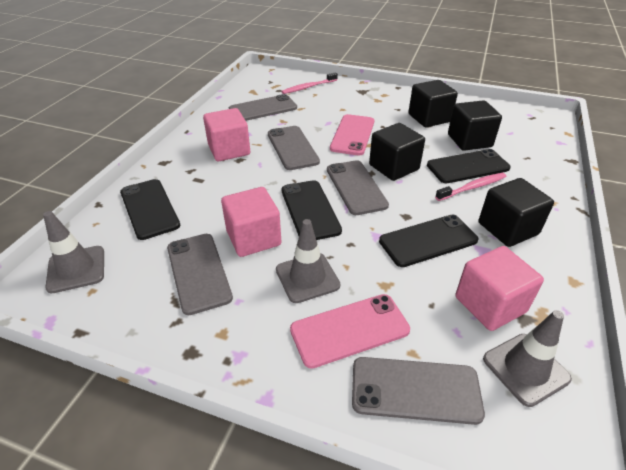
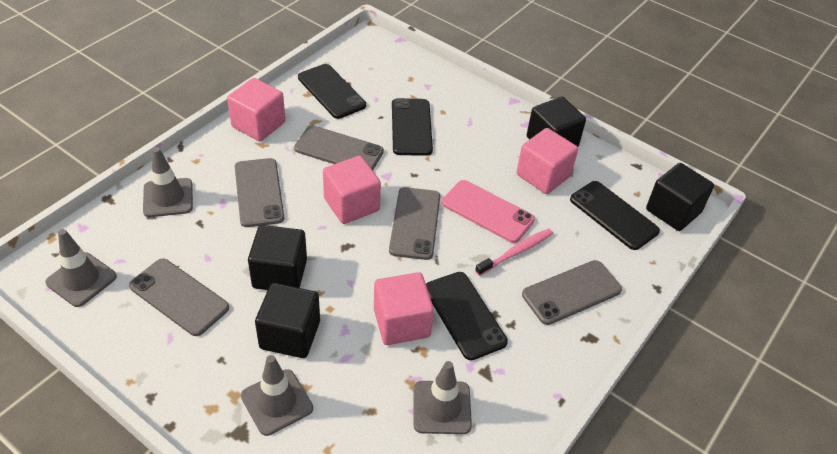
grey traffic cone: [43,211,104,293] [276,219,341,303] [483,310,572,407] = 3 -> [45,229,117,307] [143,147,193,217] [241,355,313,436] [414,361,472,434] = 4
pink cube: [203,108,250,161] [221,187,282,257] [455,246,544,331] = 3 -> [227,78,285,141] [323,156,381,224] [374,272,434,345] [517,128,578,194] = 4
pink phone: [290,294,410,369] [330,114,374,156] = 2 -> [442,180,535,243] = 1
pink toothbrush: [281,73,338,94] [435,173,506,201] = 2 -> [475,229,553,276] = 1

